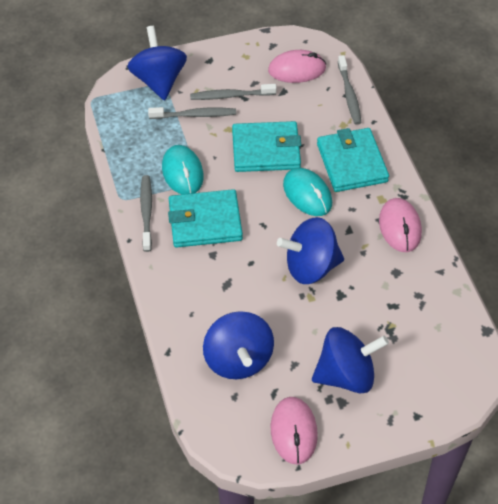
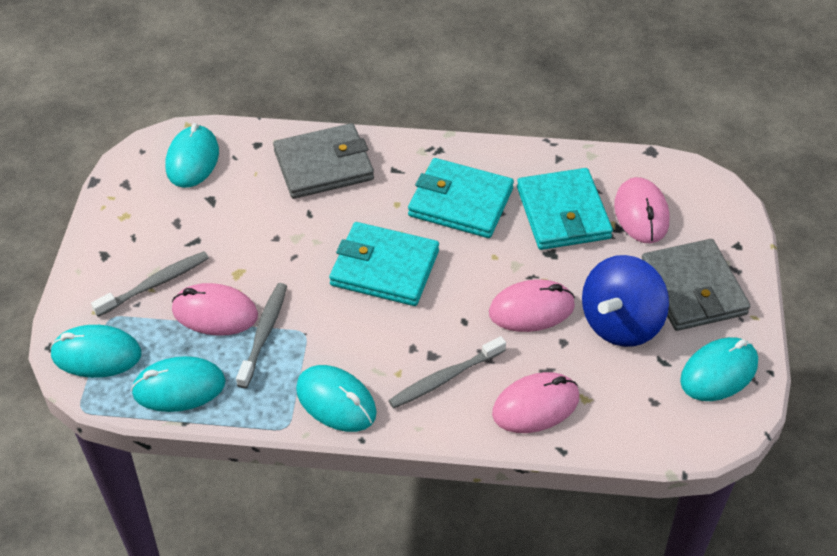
blue spinning top: [127,26,187,100] [203,311,274,379] [277,217,344,284] [312,327,389,393] = 4 -> [582,255,669,347] = 1
grey toothbrush: [140,175,152,252] [148,107,236,119] [190,84,277,100] [338,55,361,125] = 4 -> [91,251,209,317] [236,283,287,388] [388,336,506,408] = 3
grey wallet: none = 0 -> [273,123,374,199] [642,239,750,331] = 2
pink mouse: [268,50,326,83] [271,397,318,465] [379,198,422,252] = 3 -> [172,283,258,336] [489,279,575,332] [492,372,579,433] [614,177,670,243] = 4
turquoise mouse: [162,145,204,194] [283,168,332,216] = 2 -> [50,325,141,378] [131,356,225,412] [166,123,219,188] [296,365,377,432] [680,337,758,401] = 5

